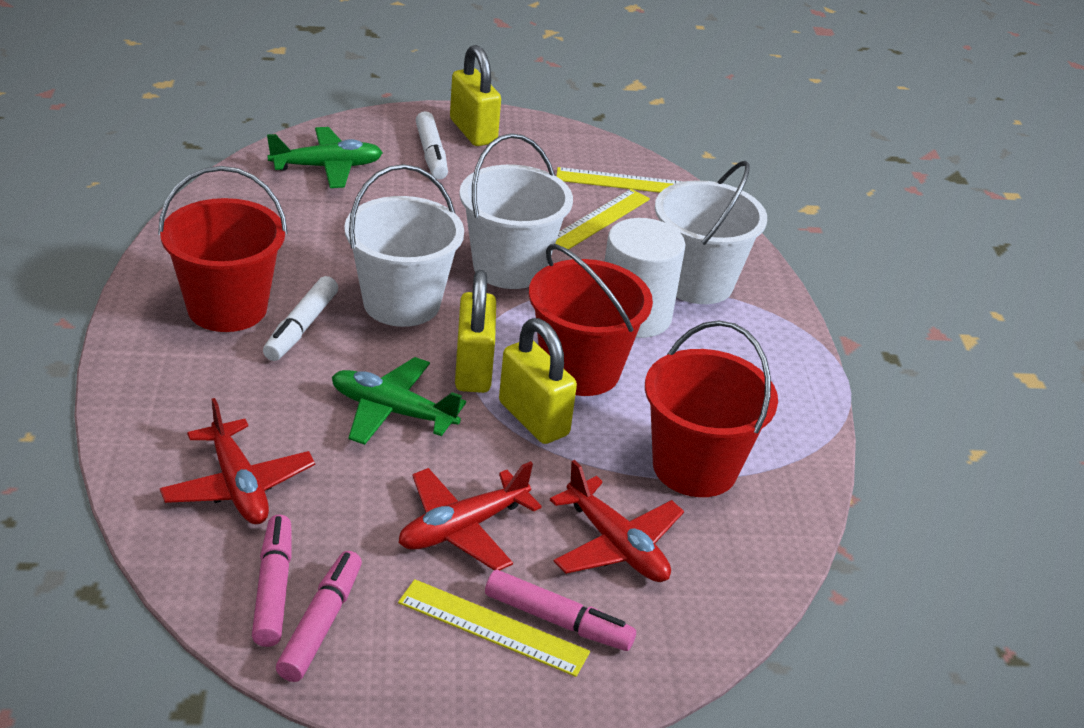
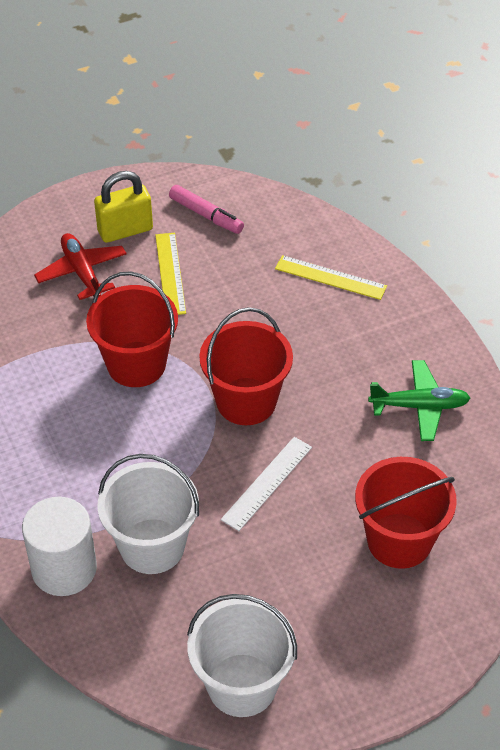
green plane: [267,127,383,188] [332,357,466,445] = 2 -> [368,360,470,441] = 1
pink marker: [252,515,292,647] [276,551,362,682] [485,570,636,651] = 3 -> [169,185,244,234] = 1
red plane: [160,398,315,524] [399,461,542,570] [550,460,684,582] = 3 -> [34,233,126,300] = 1
white bucket: [344,164,464,327] [459,133,573,289] [655,161,767,304] = 3 -> [97,454,199,574] [187,594,297,717] = 2
white marker: [263,276,338,361] [416,111,448,179] = 2 -> none = 0
white ruler: none = 0 -> [221,437,312,531] = 1
yellow padlock: [450,45,501,146] [455,270,496,393] [499,318,577,444] = 3 -> [94,171,153,243] = 1
yellow ruler: [398,579,590,677] [555,189,650,250] [556,167,684,193] = 3 -> [155,233,186,315] [275,255,387,300] = 2

